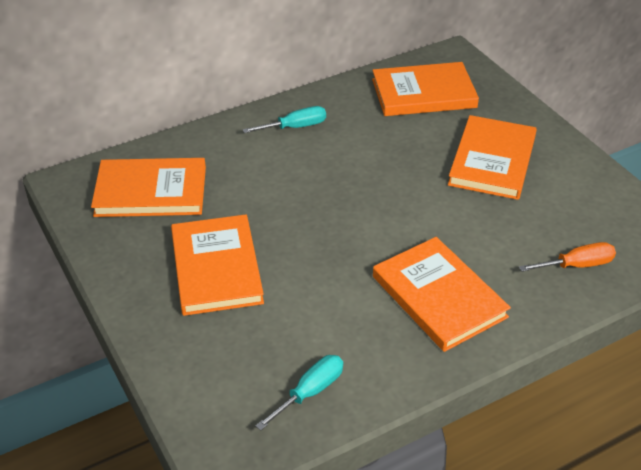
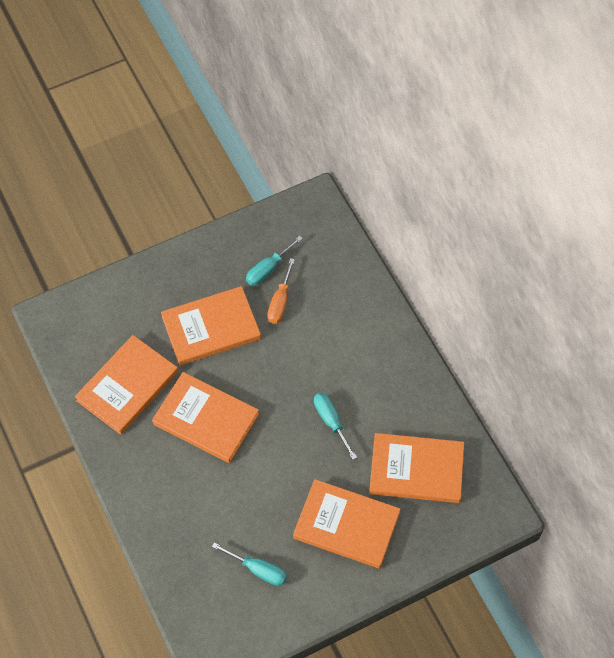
turquoise screwdriver: [243,106,326,133] [255,355,343,431] = 2 -> [212,542,287,586] [246,236,303,286] [314,393,357,460] = 3

